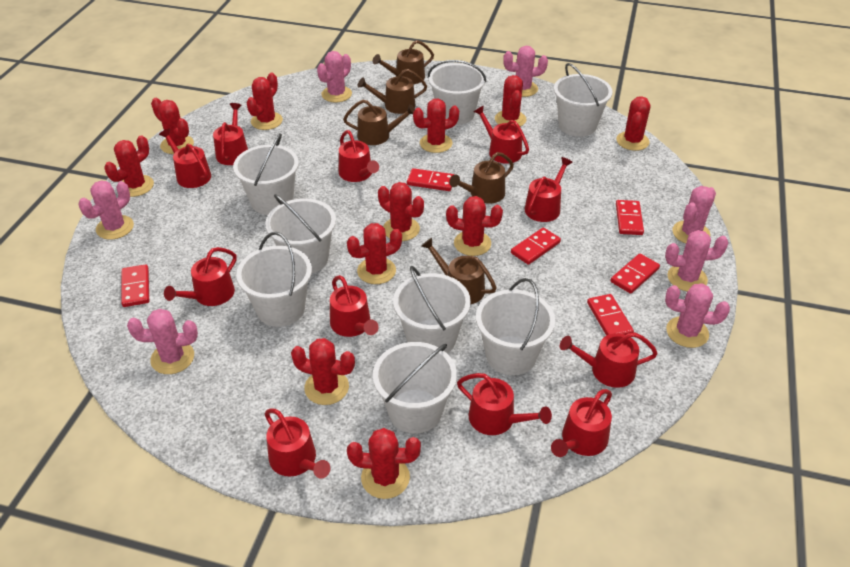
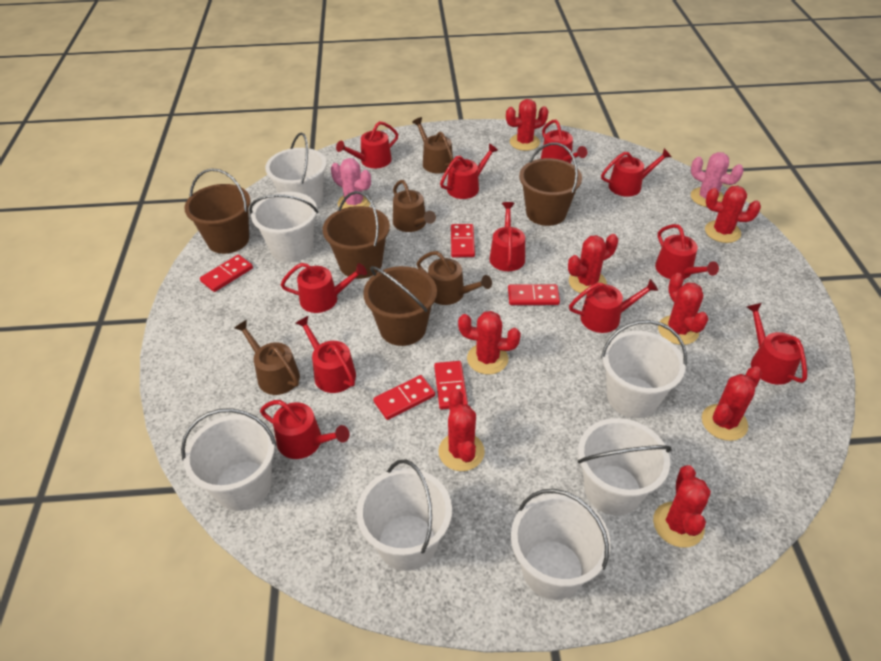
brown bucket: none = 0 -> [184,168,250,254] [323,191,390,279] [363,266,437,346] [519,143,582,226] = 4
brown watering can: [343,100,415,145] [357,69,427,114] [373,40,434,84] [421,238,497,304] [449,152,514,204] = 5 -> [234,320,300,395] [393,180,436,232] [412,117,453,173] [417,251,492,305] = 4
pink cactus: [78,180,134,240] [127,309,198,374] [317,51,352,102] [503,46,548,97] [665,230,728,292] [665,283,730,348] [672,186,716,243] = 7 -> [331,158,371,209] [691,152,744,207] = 2
red cactus: [104,135,154,197] [151,98,194,154] [247,73,283,130] [291,338,355,405] [347,223,402,284] [347,428,421,499] [378,182,424,241] [413,99,459,153] [446,196,503,256] [495,75,526,127] [616,96,650,151] = 11 -> [438,389,485,471] [458,311,521,375] [506,99,548,151] [568,234,618,295] [653,465,711,547] [658,273,708,345] [702,366,762,441] [705,186,761,243] = 8
red domino: [121,264,149,307] [407,168,455,191] [511,227,561,265] [587,294,634,336] [610,253,660,294] [616,200,644,235] = 6 -> [200,255,253,292] [373,375,435,420] [434,361,468,409] [451,224,475,257] [508,284,560,305] = 5
white bucket: [233,133,299,215] [236,232,312,327] [265,194,336,273] [373,342,457,433] [393,266,471,353] [428,60,486,125] [476,278,555,375] [554,63,613,137] = 8 -> [181,408,276,511] [249,192,318,263] [265,132,327,208] [357,459,452,571] [511,489,610,600] [578,418,672,515] [601,320,687,418] = 7

